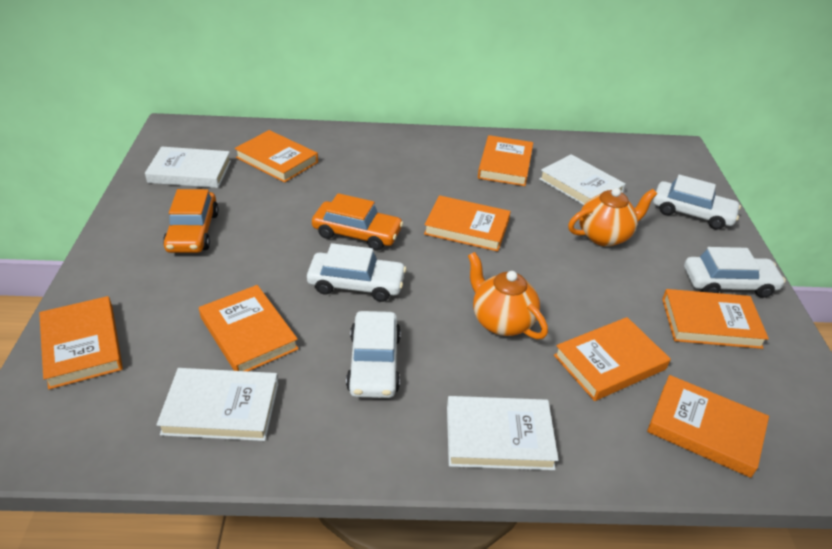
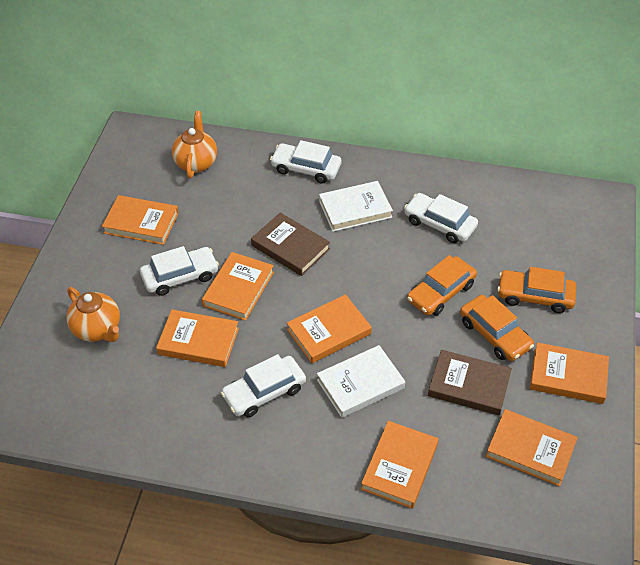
brown book: none = 0 -> [251,213,330,276] [428,350,512,416] = 2
orange book: [39,296,123,389] [199,285,299,371] [235,130,318,183] [424,195,511,252] [478,135,533,186] [554,317,671,401] [647,375,769,478] [662,289,769,349] = 8 -> [102,195,179,245] [156,309,239,367] [202,252,274,321] [287,294,372,363] [361,421,439,509] [486,409,578,486] [530,342,609,404] = 7
orange car: [163,189,219,253] [312,193,403,251] = 2 -> [407,255,477,316] [460,295,534,361] [497,267,576,313] = 3
white book: [145,147,231,188] [156,368,278,441] [447,396,558,470] [539,154,626,205] = 4 -> [317,345,405,418] [319,181,393,232] = 2

